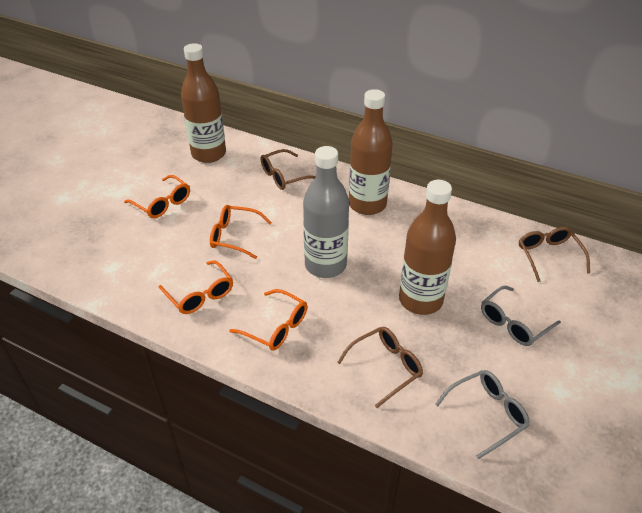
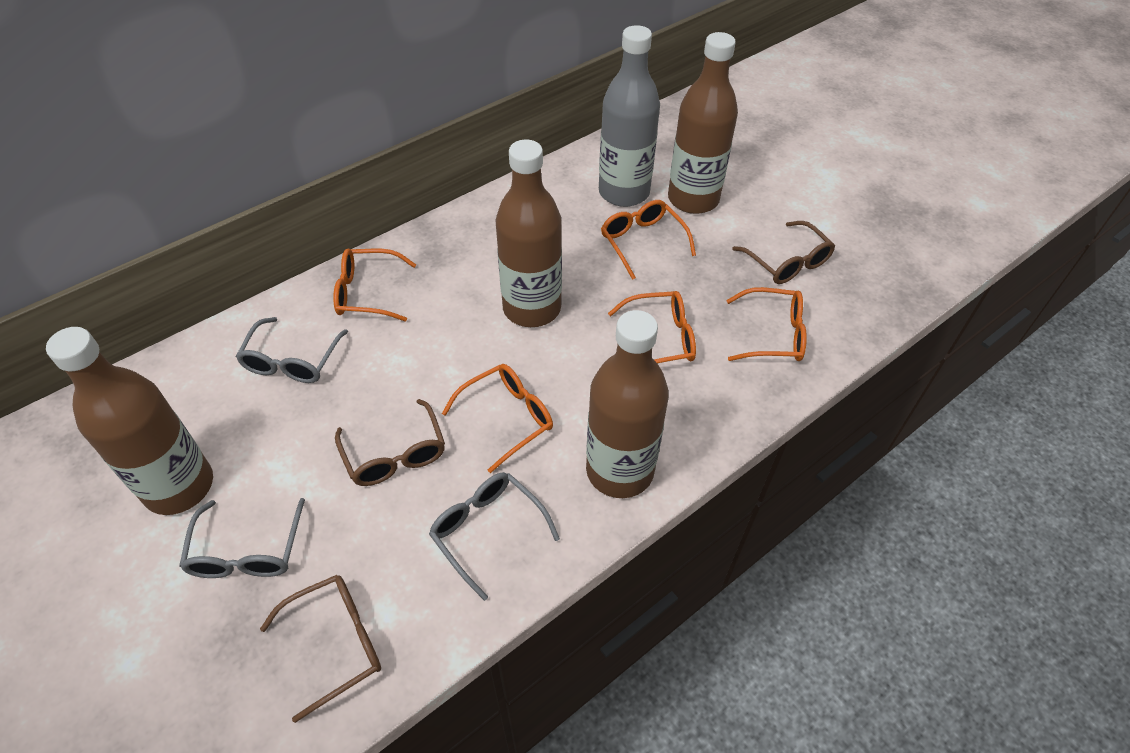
brown bottle: [181,43,226,163] [349,89,393,215] [399,180,456,315] = 3 -> [46,327,213,515] [496,140,562,327] [586,310,669,498] [668,32,738,214] = 4
grey glasses: [435,370,530,459] [481,286,561,346] = 2 -> [179,498,305,578] [236,317,348,383] [429,472,560,601] = 3
orange glasses: [124,175,190,218] [159,260,233,314] [210,205,272,259] [229,289,307,351] = 4 -> [333,249,416,321] [442,364,553,473] [601,200,696,280] [608,291,696,364] [726,287,807,361] = 5

